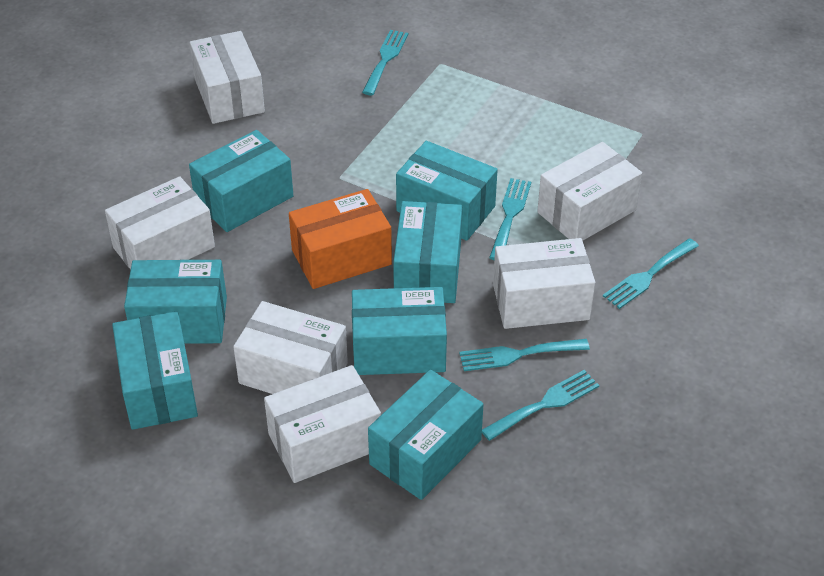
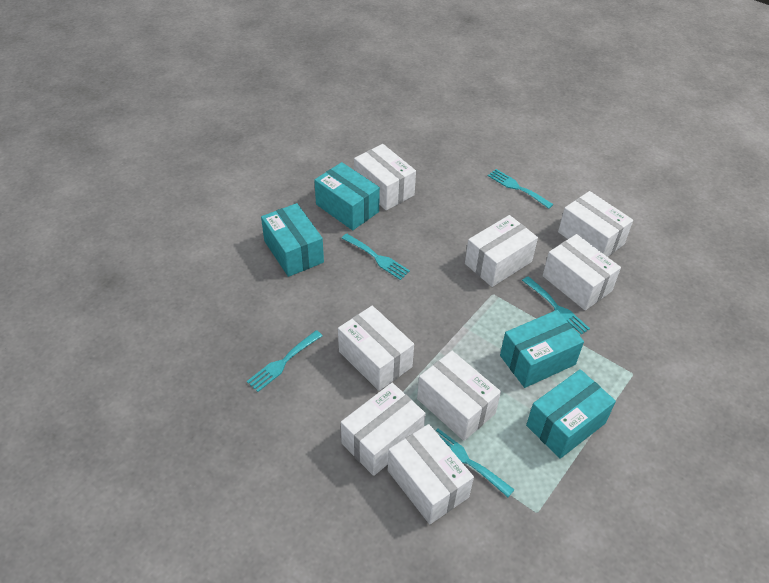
orange box: [289,189,392,289] = 1 -> none = 0
turquoise box: [112,311,198,430] [124,260,227,344] [189,130,293,232] [352,287,447,375] [368,370,484,500] [393,201,462,303] [396,141,498,241] = 7 -> [261,203,324,277] [314,162,380,230] [500,310,584,388] [526,369,616,459] = 4
white box: [105,176,215,270] [189,31,265,124] [233,301,348,394] [264,365,381,483] [493,238,595,329] [537,142,642,241] = 6 -> [338,306,414,391] [341,383,426,476] [354,144,416,210] [388,424,474,524] [417,351,501,441] [465,215,538,287] [543,234,621,310] [558,191,633,257] = 8

